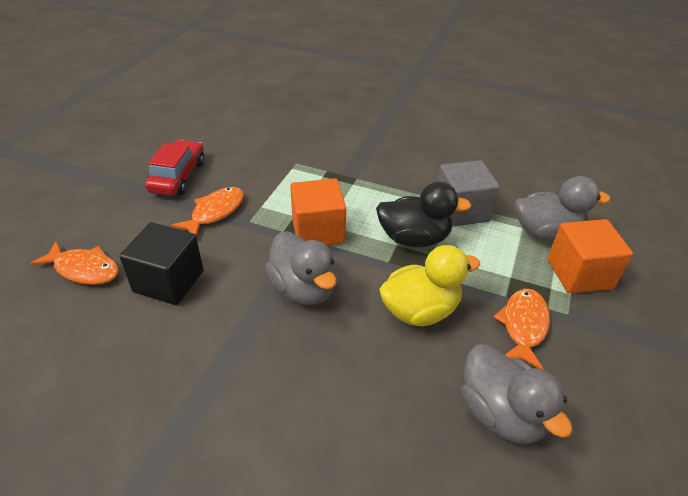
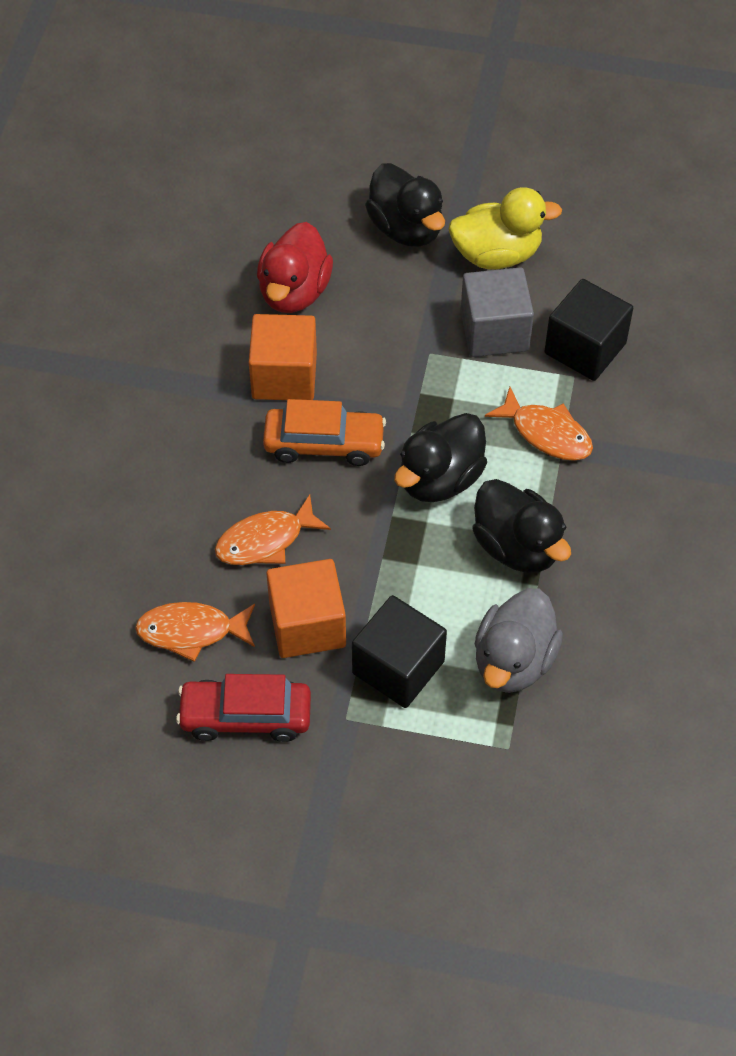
black cube: [119,222,203,305] = 1 -> [352,595,447,708] [545,279,633,381] = 2
black duck: [376,182,472,247] = 1 -> [365,163,445,247] [394,413,487,502] [472,479,571,573] = 3
grey duck: [265,232,337,305] [461,344,573,444] [515,176,610,242] = 3 -> [475,588,563,693] = 1
orange car: none = 0 -> [263,399,386,466] = 1
red duck: none = 0 -> [257,222,333,313] = 1

